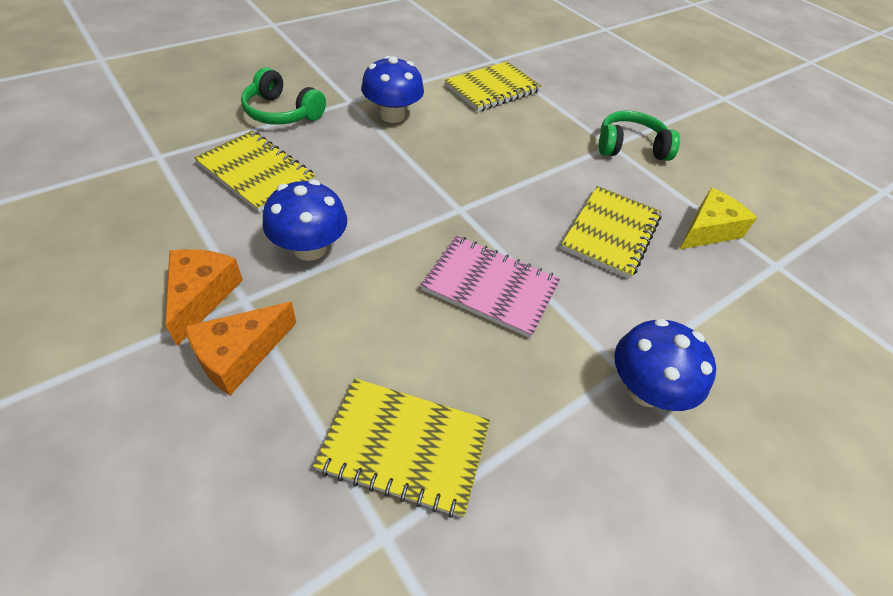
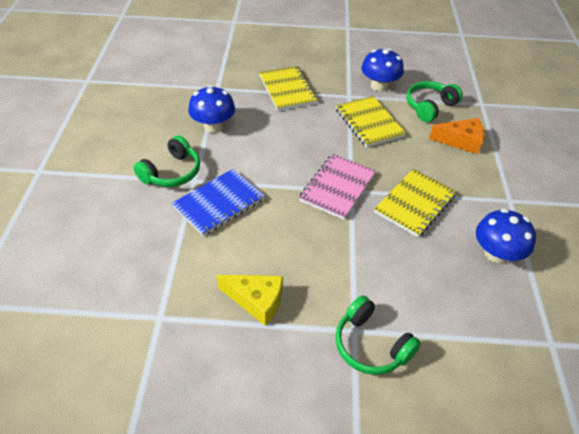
blue notebook: none = 0 -> [172,169,264,236] = 1
green headphones: [241,67,326,125] [599,111,680,161] = 2 -> [134,135,200,187] [335,295,421,375] [407,81,463,122] = 3
orange cheese: [165,249,243,346] [185,302,296,395] = 2 -> [429,118,484,154] = 1
yellow notebook: [194,131,316,212] [313,378,490,518] [445,62,542,112] [561,186,662,279] = 4 -> [259,66,318,111] [336,96,406,148] [374,169,457,237] = 3

